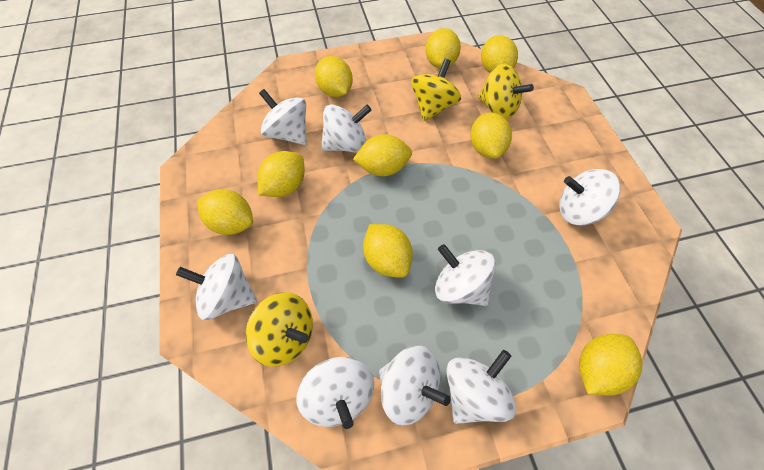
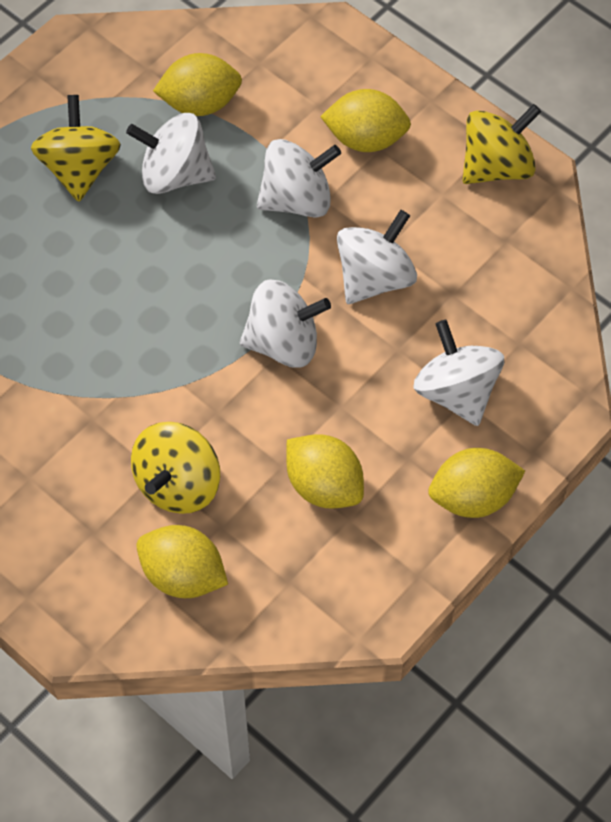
white spinning top: [176,254,257,320] [259,89,307,145] [297,357,374,429] [321,105,371,153] [379,346,451,426] [435,244,496,306] [446,350,516,424] [559,169,620,225] = 8 -> [126,113,216,194] [240,279,331,368] [257,139,341,217] [337,210,417,304] [414,320,504,426] = 5
yellow lemon: [198,189,253,235] [257,151,305,197] [315,56,353,97] [353,134,412,176] [363,224,413,278] [425,28,461,69] [470,113,512,159] [481,35,518,73] [579,334,642,395] = 9 -> [136,525,228,598] [153,53,242,116] [286,434,364,508] [320,89,411,152] [429,448,525,518] = 5

